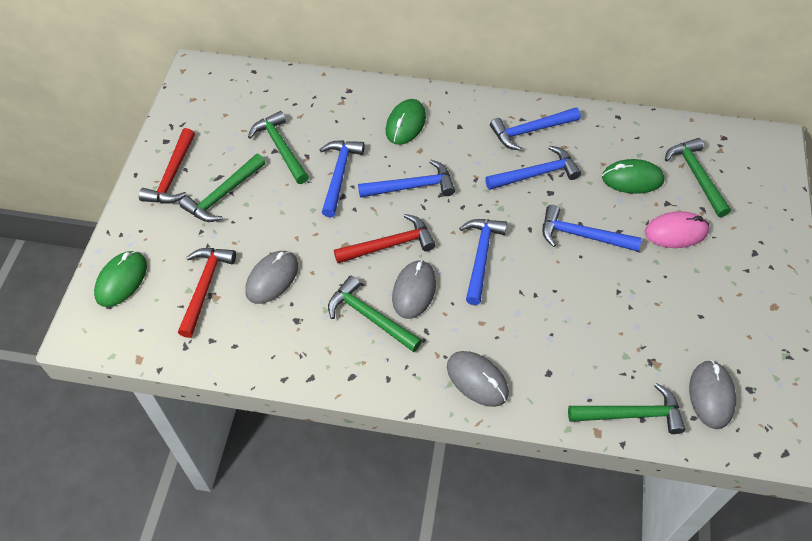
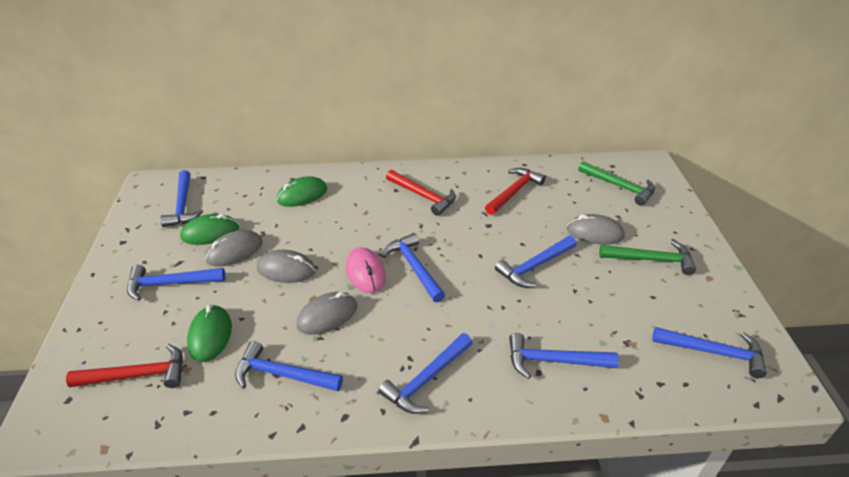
blue hammer: [320,140,365,217] [358,160,455,198] [459,219,507,305] [485,146,581,190] [490,108,581,151] [543,205,642,252] = 6 -> [127,265,225,301] [160,170,203,227] [235,341,343,391] [378,333,473,414] [382,233,445,302] [495,236,577,288] [509,333,619,379] [652,327,767,378] = 8
green hammer: [179,154,265,222] [248,111,309,184] [328,276,422,352] [568,383,685,434] [665,138,731,217] = 5 -> [578,161,655,206] [599,241,696,275] = 2

